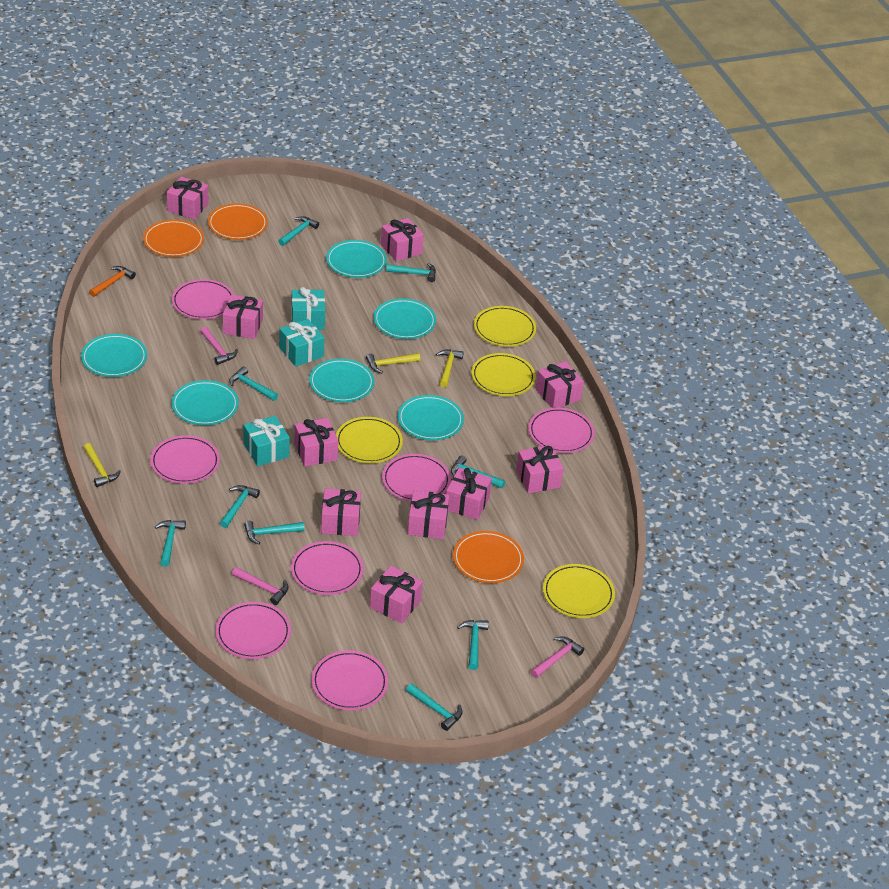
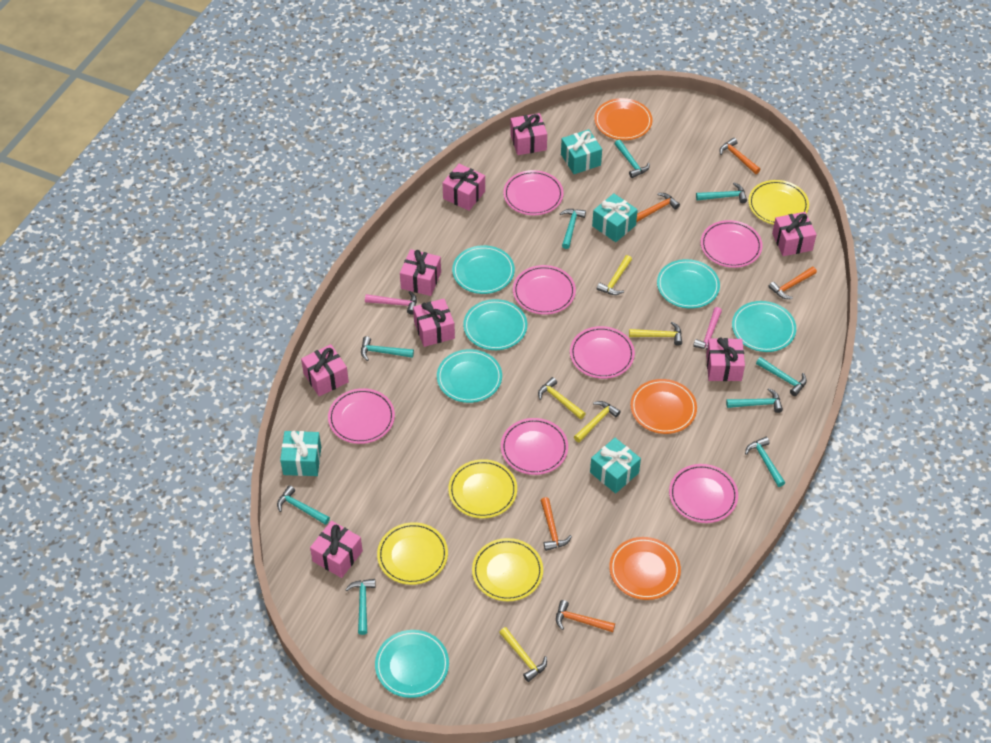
orange hammer: [89,266,136,297] = 1 -> [540,497,572,551] [556,600,615,632] [636,193,680,223] [719,138,761,174] [768,267,817,299] = 5
pink gift: [167,176,209,220] [223,294,263,339] [294,418,338,467] [321,489,361,536] [370,566,423,623] [381,218,424,262] [408,490,449,539] [446,468,492,520] [516,445,564,494] [535,361,584,408] = 10 -> [301,344,349,396] [310,521,363,578] [400,249,441,296] [413,299,455,347] [443,164,485,211] [510,113,547,155] [706,338,745,381] [772,212,817,256] = 8
pink hammer: [200,327,238,365] [232,567,289,605] [531,636,584,678] = 3 -> [365,291,417,314] [693,307,722,350] = 2
turquoise gift: [244,416,290,466] [279,319,325,367] [291,287,325,330] = 3 -> [280,431,321,476] [561,129,602,174] [590,438,641,493] [592,193,638,242] = 4
yellow hammer: [83,443,121,487] [366,353,420,373] [436,350,464,388] = 3 -> [499,627,547,682] [538,377,586,419] [574,401,621,443] [597,255,632,295] [629,322,682,346] = 5

